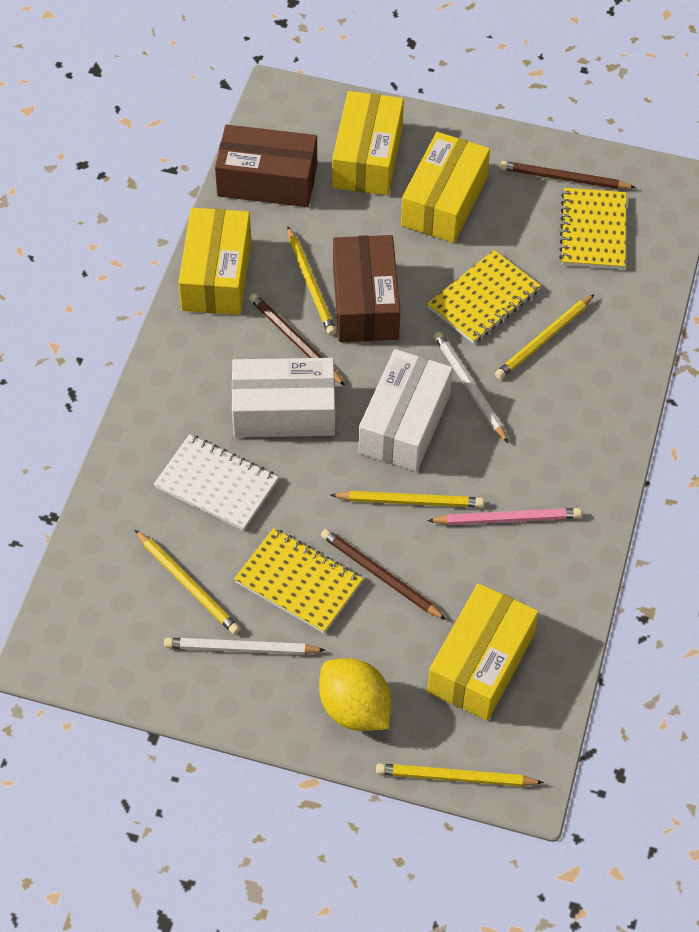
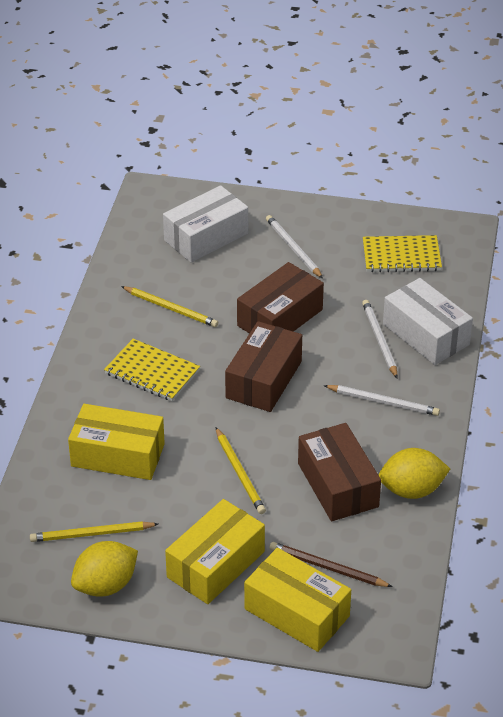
brown box: [215,125,317,207] [333,235,401,342] = 2 -> [225,321,302,412] [237,262,324,334] [298,423,381,521] = 3
brown pencil: [249,293,345,386] [321,529,446,620] [500,161,636,189] = 3 -> [270,542,392,587] = 1
pink pencil: [427,508,582,525] = 1 -> none = 0
white notebook: [154,434,278,531] = 1 -> none = 0
white pencil: [164,638,325,655] [434,332,508,443] = 2 -> [266,215,323,279] [323,385,440,416] [362,300,398,378] = 3
yellow box: [178,208,251,315] [332,91,404,195] [401,132,490,243] [427,583,539,721] = 4 -> [68,404,165,480] [165,499,265,604] [244,548,351,652] = 3
yellow lemon: [319,658,391,731] = 1 -> [71,541,138,597] [379,448,450,499] = 2
yellow notebook: [234,528,363,633] [427,250,541,344] [559,188,626,269] = 3 -> [104,339,200,401] [363,235,442,272] = 2
yellow pencil: [135,530,240,635] [287,227,336,336] [330,491,484,508] [376,763,544,787] [495,294,595,379] = 5 -> [30,522,158,542] [121,286,218,327] [216,427,266,514] = 3

